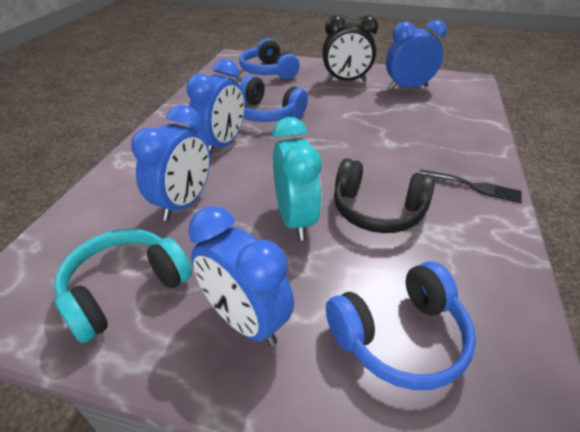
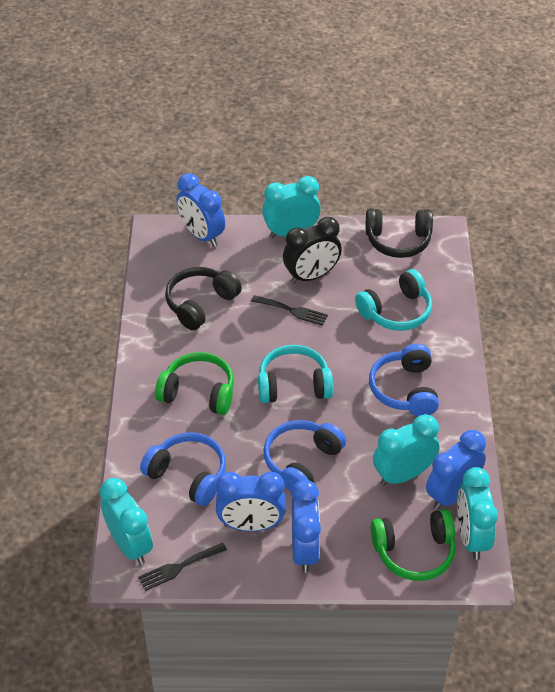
black fork: [419,169,522,203] = 1 -> [138,542,227,591] [251,295,328,326] = 2
black headphones: [334,159,435,233] = 1 -> [165,267,242,330] [366,209,433,258] = 2
green headphones: none = 0 -> [155,352,234,415] [371,509,456,581] = 2
turquoise clock: [272,117,322,241] = 1 -> [100,478,153,565] [262,176,321,238] [373,414,440,486] [457,467,498,560] = 4
turquoise headphones: [54,229,192,343] = 1 -> [258,345,333,403] [355,269,432,331] = 2

